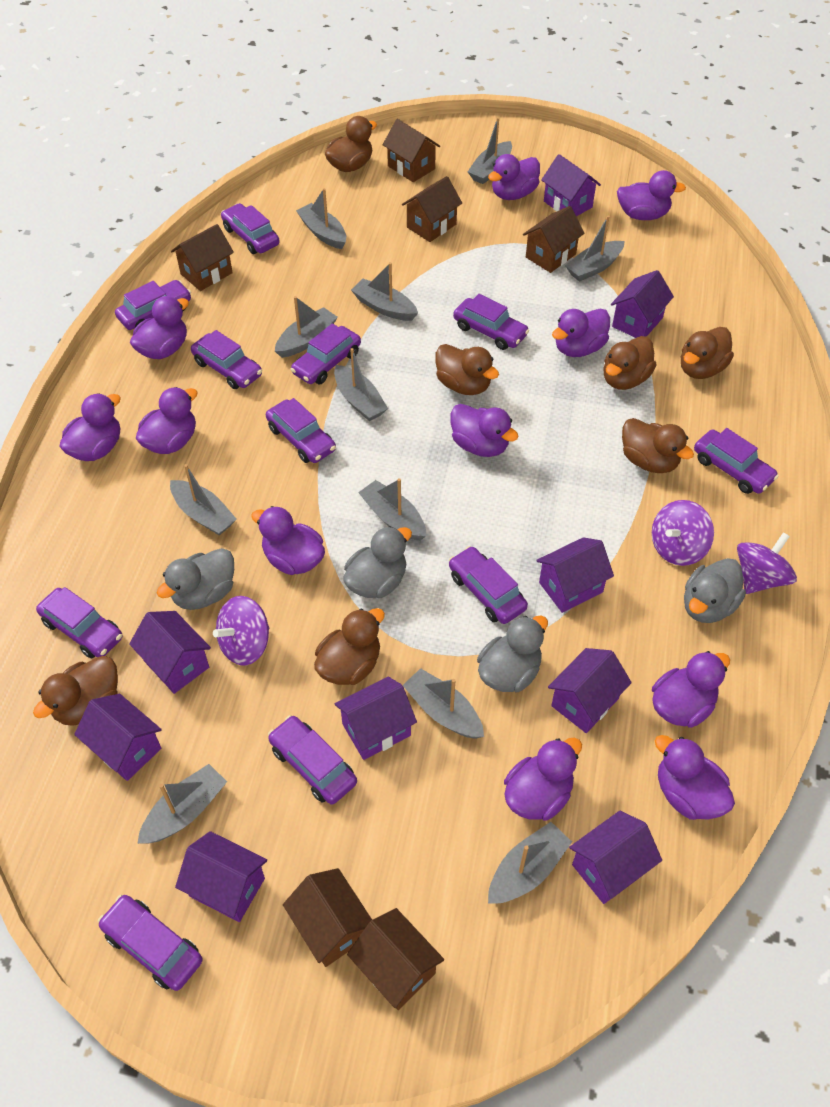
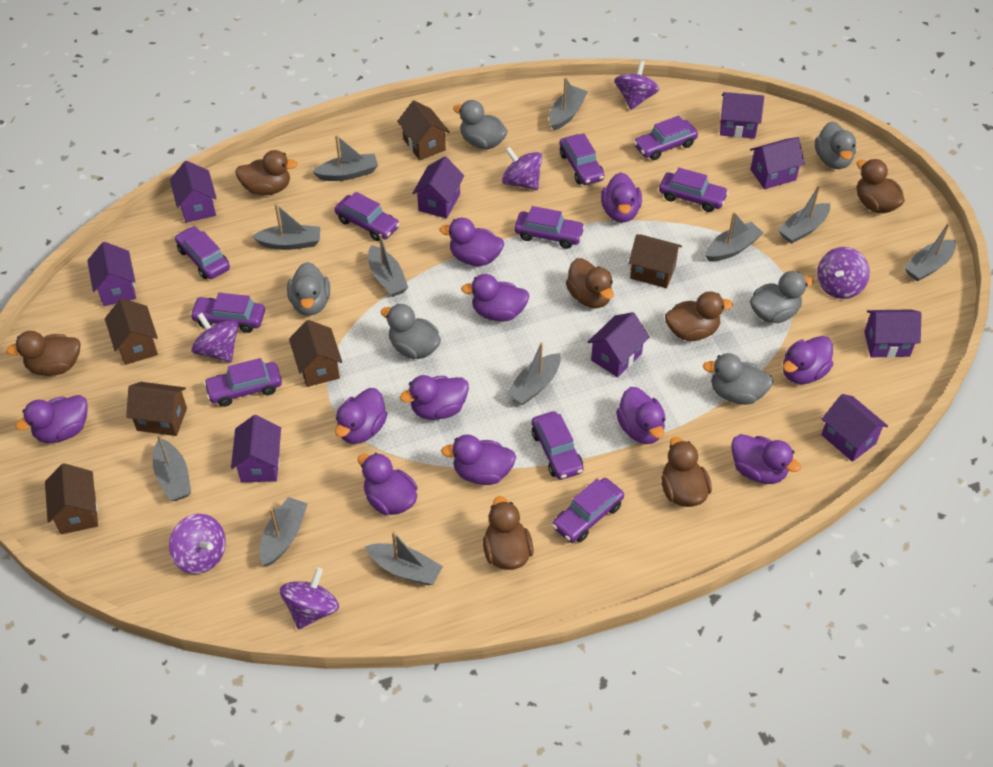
grey duck: [157,548,234,610] [343,526,412,598] [477,616,548,692] [684,558,746,623] = 4 -> [287,262,330,316] [381,304,441,359] [453,100,508,150] [703,353,773,405] [750,271,814,323] [815,121,856,169] = 6
purple car: [36,587,122,659] [98,895,203,991] [115,280,191,330] [191,330,262,389] [221,203,279,254] [266,398,336,463] [268,715,357,804] [291,323,361,384] [449,546,528,624] [453,294,529,350] [694,428,779,494] = 11 -> [175,226,230,279] [190,293,265,333] [204,358,282,407] [335,192,400,241] [514,206,585,249] [532,411,584,480] [552,478,624,543] [560,133,605,185] [634,116,698,160] [659,168,729,212] = 10
purple spinning top: [213,596,269,666] [652,500,714,566] [737,532,797,594] = 3 -> [169,514,226,574] [191,313,238,363] [280,567,339,630] [502,146,542,190] [614,61,659,110] [817,247,870,299] = 6

